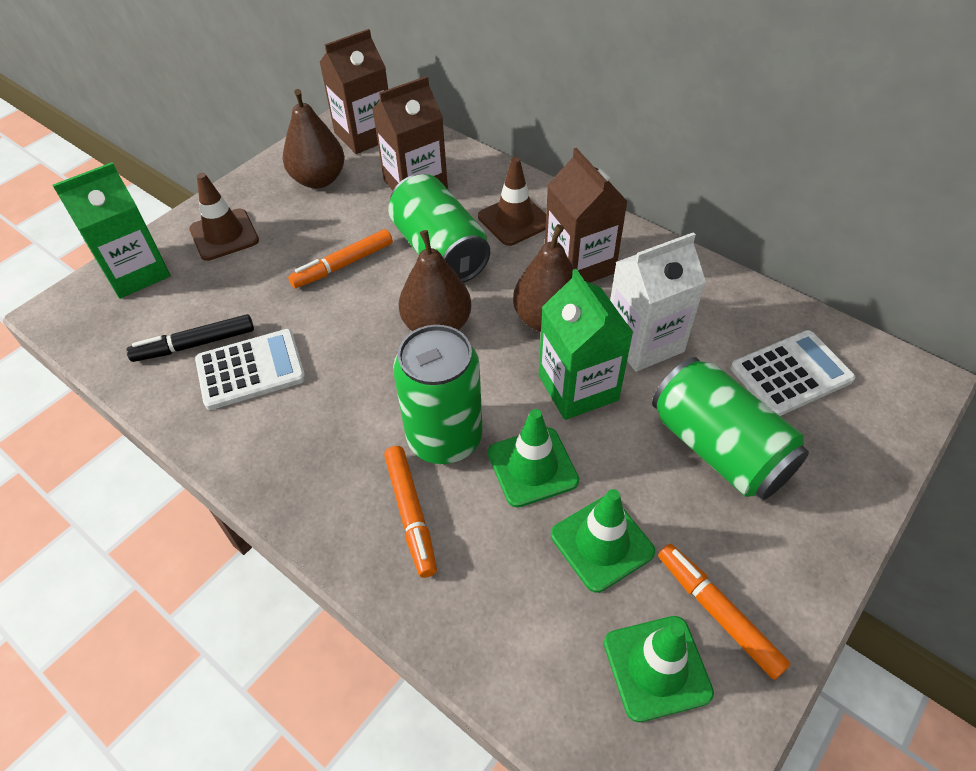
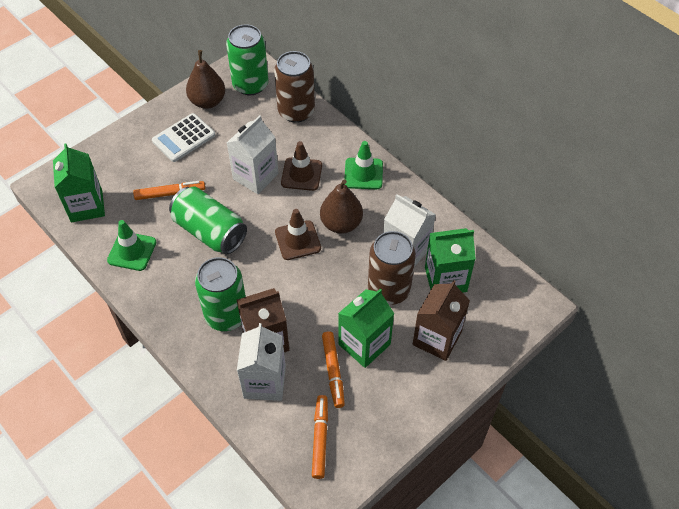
black marker: [126,314,254,362] = 1 -> none = 0
brown can: none = 0 -> [274,51,315,123] [368,231,416,305] = 2
brown carton: [320,29,388,154] [372,76,448,190] [545,148,628,283] = 3 -> [237,288,289,352] [413,280,470,361] = 2
brown pear: [283,89,345,188] [399,230,471,331] [513,224,575,332] = 3 -> [186,50,225,109] [320,179,363,234] = 2
green carton: [53,162,171,299] [539,269,633,420] = 2 -> [53,143,105,222] [338,289,394,368] [425,228,476,293] = 3
green traffic cone: [488,409,579,508] [551,489,655,593] [604,616,714,722] = 3 -> [107,220,156,271] [344,141,383,189] = 2
white calculator: [195,329,306,410] [731,330,855,416] = 2 -> [152,113,215,162] = 1
white carton: [610,232,706,372] = 1 -> [227,115,279,194] [237,323,286,401] [383,194,436,267] = 3

